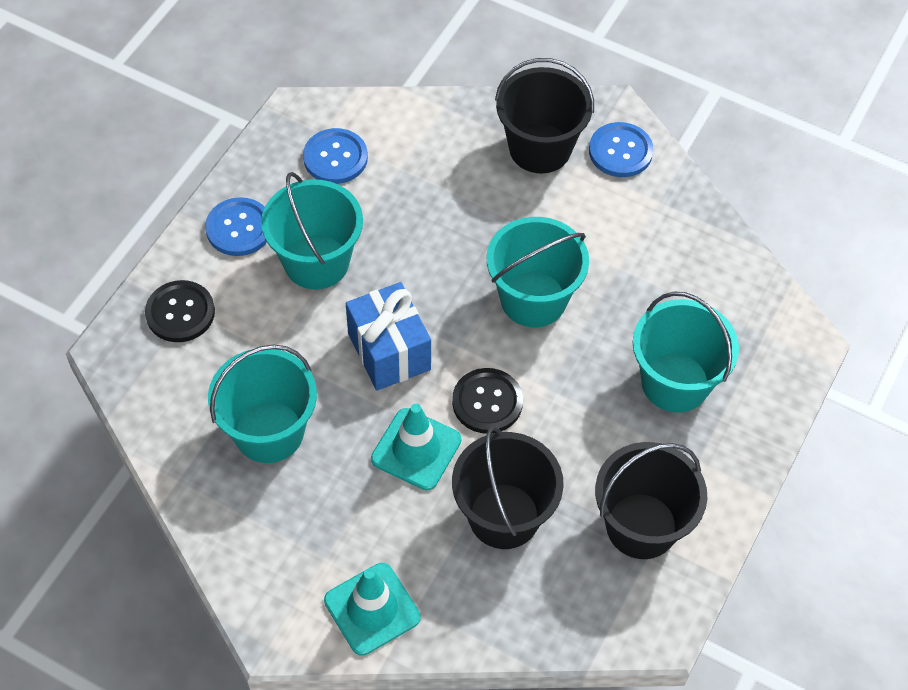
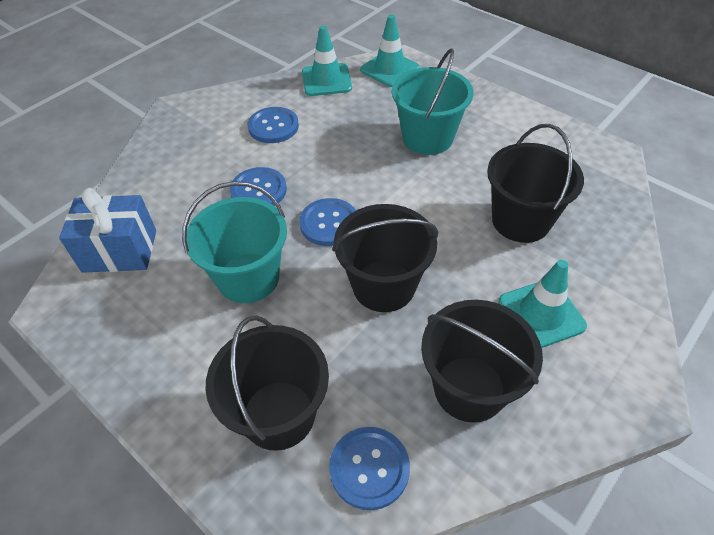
black bucket: [452,426,564,549] [495,58,594,174] [595,442,708,559] = 3 -> [205,315,329,451] [332,204,438,312] [421,300,543,423] [487,124,584,243] = 4
black button: [145,280,215,342] [452,368,523,434] = 2 -> none = 0
blue button: [205,197,267,256] [303,128,368,184] [589,122,653,177] = 3 -> [230,167,287,206] [248,107,299,143] [299,198,356,246] [329,427,410,510] = 4
turquoise bucket: [208,345,317,463] [261,172,363,289] [487,217,589,327] [633,292,739,413] = 4 -> [182,181,287,303] [392,48,474,155] = 2
turquoise traffic cone: [324,563,421,656] [371,403,461,491] = 2 -> [302,25,352,96] [360,15,420,87] [498,260,587,348] = 3

